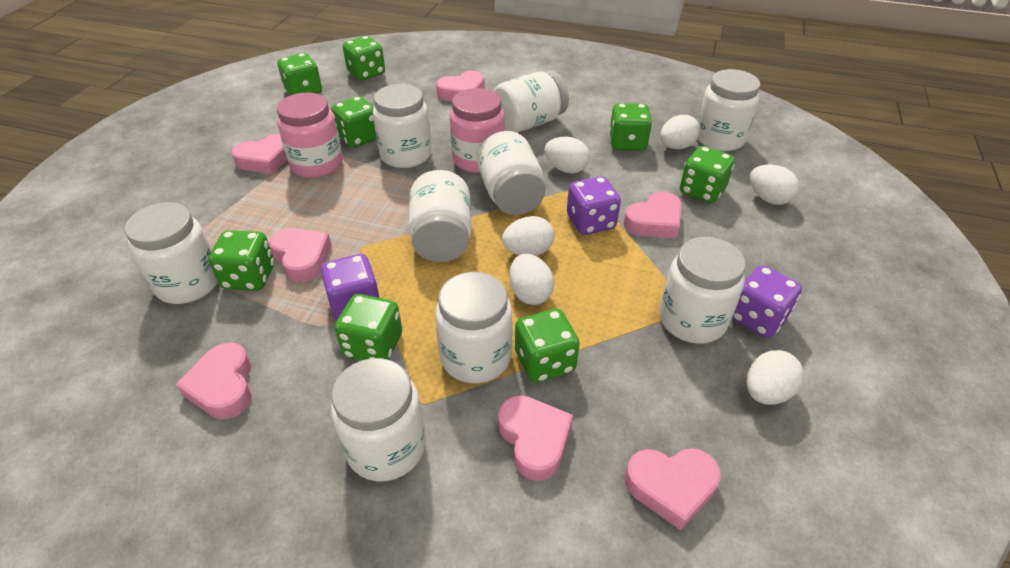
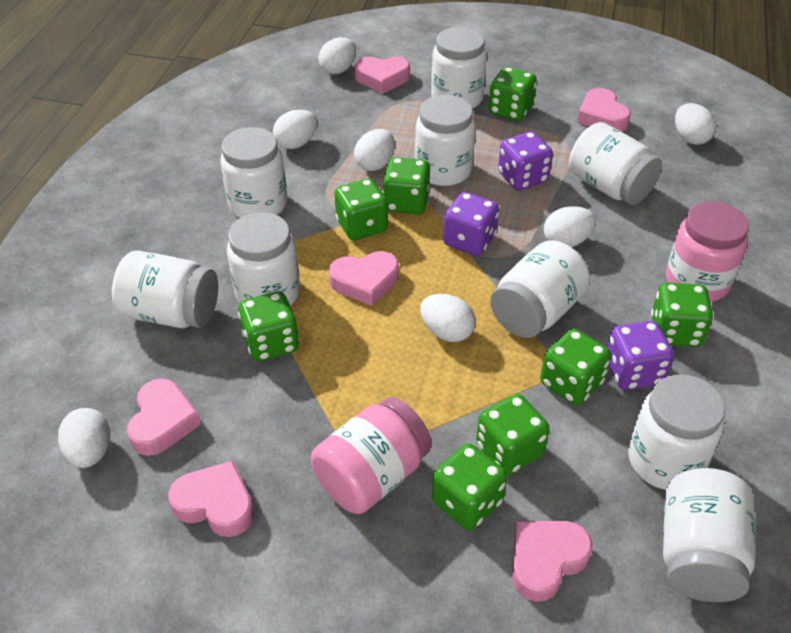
pink heart: [176,342,252,419] [232,134,287,174] [269,228,332,282] [436,71,485,101] [498,395,573,481] [623,192,682,239] [625,448,721,530] = 7 -> [127,379,201,456] [168,461,254,537] [329,251,399,306] [354,56,410,94] [512,521,593,602] [577,88,631,132] = 6
white egg: [502,216,554,256] [509,254,554,305] [544,137,590,173] [660,115,700,149] [746,350,804,405] [749,164,799,205] = 6 -> [58,408,110,468] [273,110,317,149] [319,37,356,74] [354,129,395,171] [420,294,476,342] [544,206,596,247] [675,103,716,145] = 7

